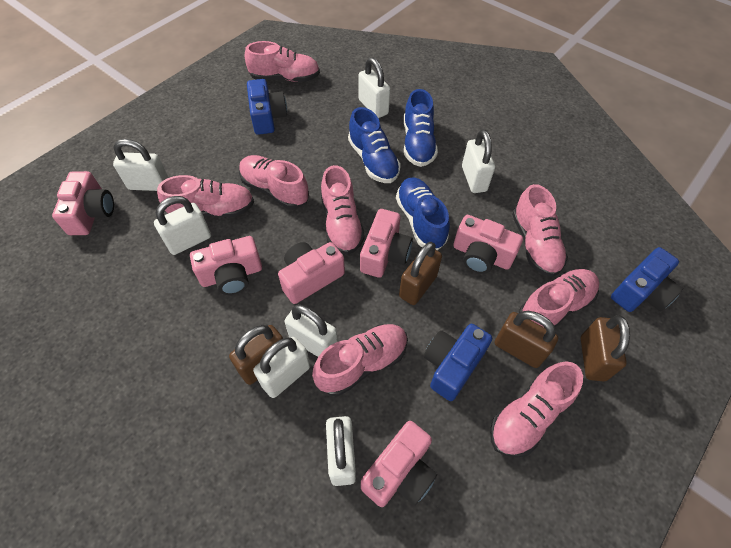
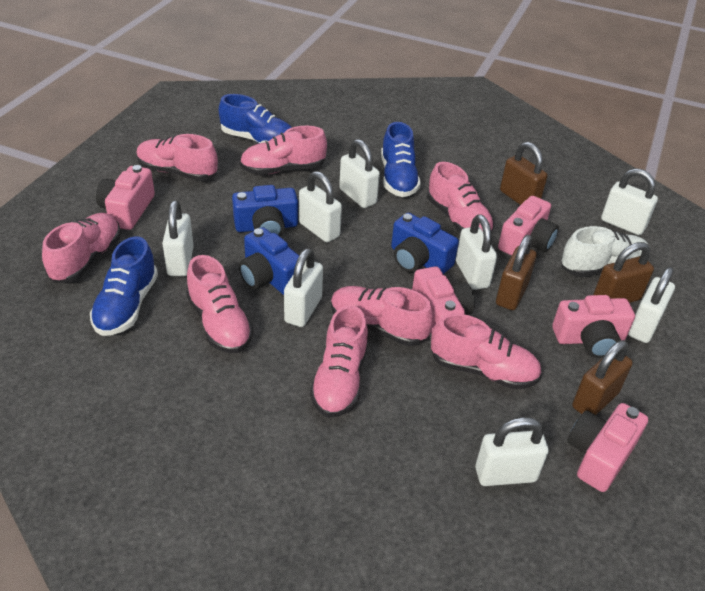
pink camera: [52,171,114,235] [190,236,262,295] [278,242,345,304] [360,209,413,278] [361,421,437,507] [453,215,523,274] = 6 -> [96,165,155,230] [412,266,475,334] [498,196,559,256] [552,295,635,358] [567,403,648,492] = 5
white padlock: [113,139,169,191] [154,196,211,255] [253,337,310,398] [284,304,338,357] [326,416,356,486] [359,57,390,118] [462,129,495,193] = 7 -> [162,200,194,276] [284,248,323,327] [299,171,342,242] [339,139,380,208] [456,214,497,290] [475,417,548,486] [601,168,658,235] [628,267,675,343] = 8
white shoe: none = 0 -> [561,226,648,277] = 1

